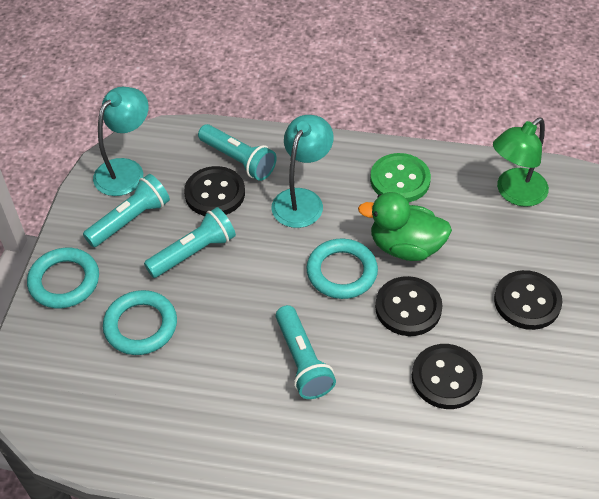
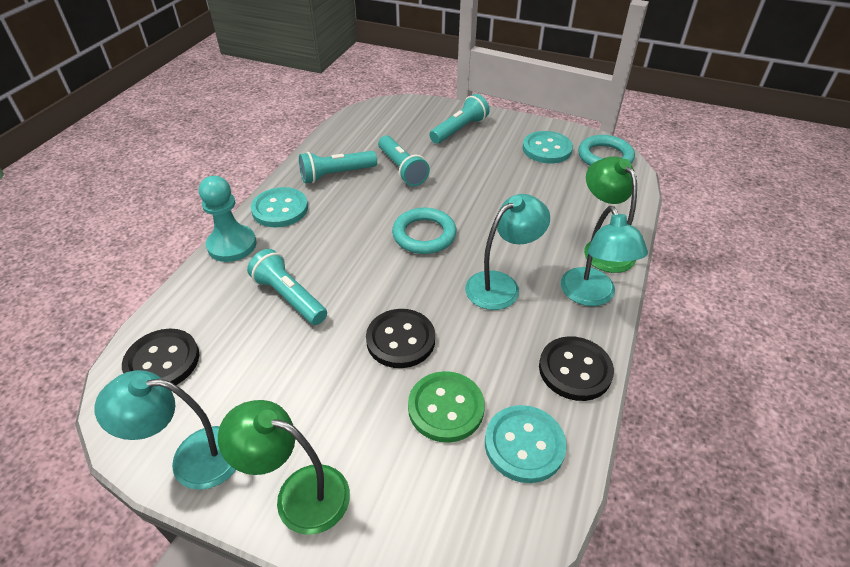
black button: [184,166,245,216] [375,276,442,336] [412,344,483,409] [494,270,562,330] = 4 -> [122,329,199,385] [366,309,435,368] [539,336,614,401] = 3
green duck: [358,192,452,261] = 1 -> none = 0
green lamp: [493,118,549,207] = 1 -> [218,400,350,535] [584,156,637,273] = 2
turquoise button: none = 0 -> [251,187,308,227] [485,405,567,483] [522,131,573,163] = 3
turquoise lamp: [93,87,149,196] [271,115,334,228] = 2 -> [95,370,236,490] [465,194,550,310] [561,206,648,306] = 3
turquoise pawn: none = 0 -> [199,176,257,262] = 1
turquoise ring: [27,248,99,308] [103,290,177,355] [306,238,378,299] = 3 -> [392,208,457,254] [578,135,635,166] = 2

